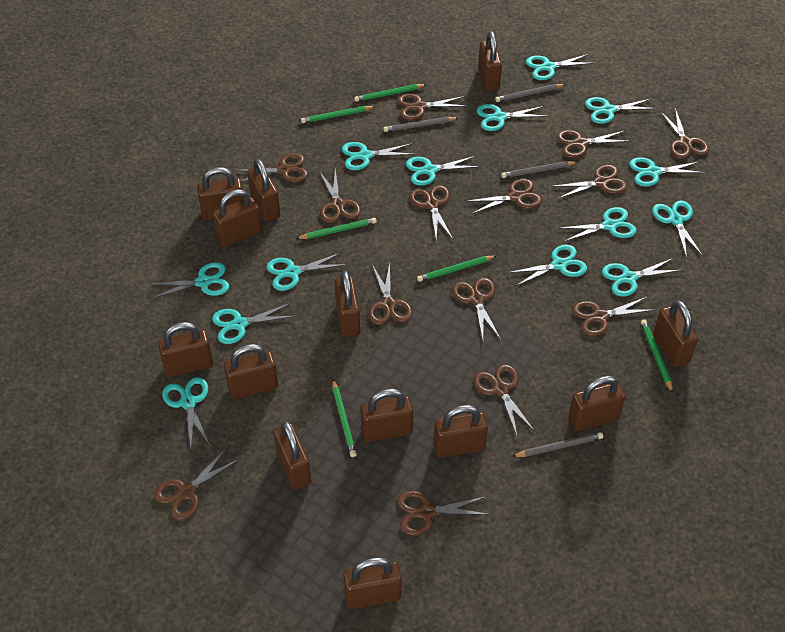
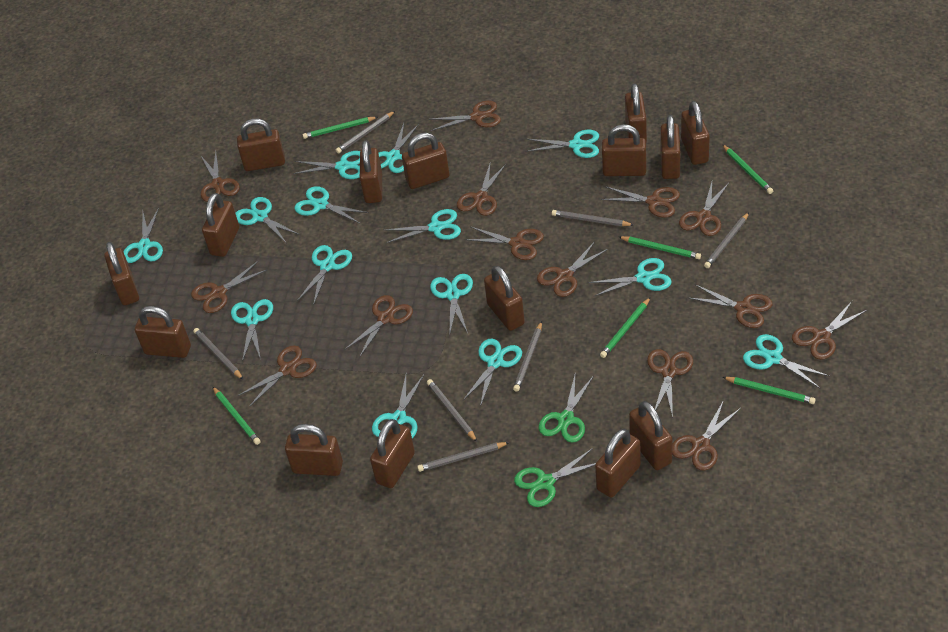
brown padlock: [158,322,213,377] [197,167,243,220] [213,189,262,247] [224,344,278,399] [247,158,280,222] [273,421,311,490] [334,271,360,337] [343,557,402,609] [360,389,413,442] [433,405,488,458] [478,31,502,91] [568,376,625,431] [653,300,698,367] = 13 -> [104,242,139,305] [135,306,191,358] [202,193,239,257] [237,118,285,171] [285,424,343,476] [360,140,382,203] [370,419,415,488] [402,133,449,189] [484,265,525,331] [595,429,641,498] [602,124,646,176] [625,83,647,142] [629,401,673,470] [660,115,680,179] [681,101,710,165] = 15
green scissors: none = 0 -> [514,448,596,507] [539,375,593,443] = 2
grey pencil: [383,117,458,132] [495,84,566,102] [501,161,577,178] [512,432,603,457] = 4 -> [193,328,243,379] [336,111,395,154] [417,442,510,472] [427,379,477,442] [513,321,542,392] [552,210,633,226] [704,212,749,268] = 7

